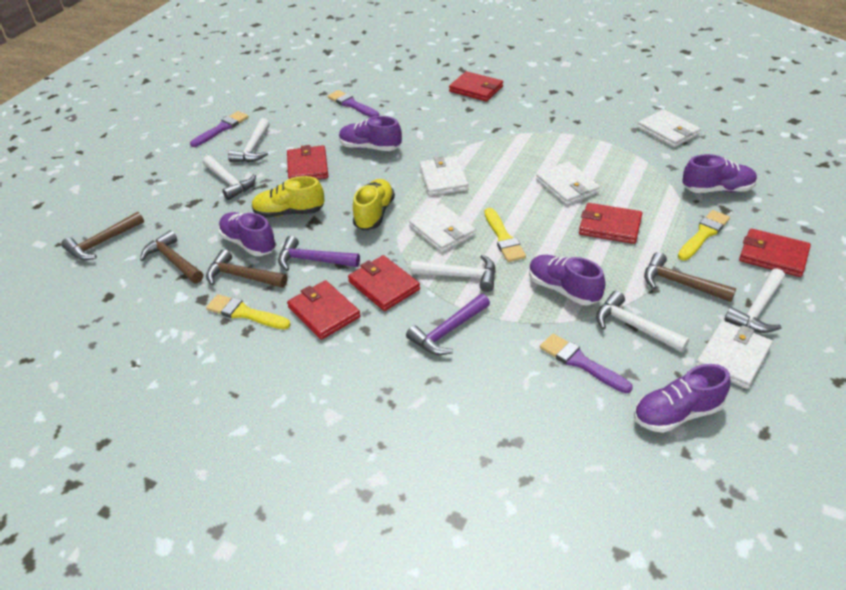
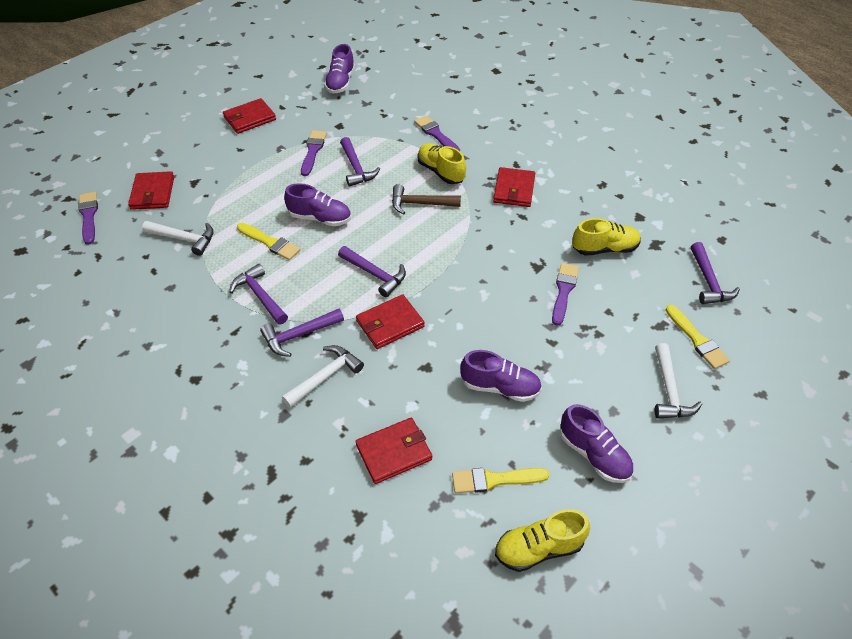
brown hammer: [61,212,144,260] [140,230,203,283] [206,249,287,288] [644,252,736,302] = 4 -> [392,184,461,215] = 1
purple brush: [190,111,249,147] [328,90,379,117] [540,334,633,393] = 3 -> [78,192,98,245] [301,130,327,176] [414,115,460,151] [552,263,579,326] = 4
purple hammer: [278,236,360,271] [406,294,490,355] = 2 -> [229,264,288,325] [260,309,344,357] [338,246,406,297] [340,137,380,187] [691,242,740,304] = 5
purple shoe: [219,212,276,256] [339,116,402,151] [529,255,605,305] [634,364,730,433] [682,154,757,193] = 5 -> [284,183,351,226] [324,44,355,94] [461,350,542,402] [560,404,633,483] = 4
red wallet: [287,145,328,179] [287,280,361,340] [348,255,420,311] [449,71,503,102] [579,203,642,244] [739,228,811,277] = 6 -> [128,171,174,210] [223,98,276,134] [356,294,425,349] [356,418,432,484] [493,167,535,207] = 5
white hammer: [202,155,256,200] [228,118,270,162] [411,254,496,292] [596,291,689,352] [724,268,785,333] = 5 -> [142,221,214,256] [282,345,364,408] [655,343,702,419] = 3
white wallet: [409,204,476,253] [419,156,468,196] [536,161,600,205] [638,110,701,148] [696,321,773,389] = 5 -> none = 0
yellow shoe: [252,176,325,218] [353,179,395,230] = 2 -> [418,143,466,184] [495,509,590,572] [572,218,641,256] = 3

